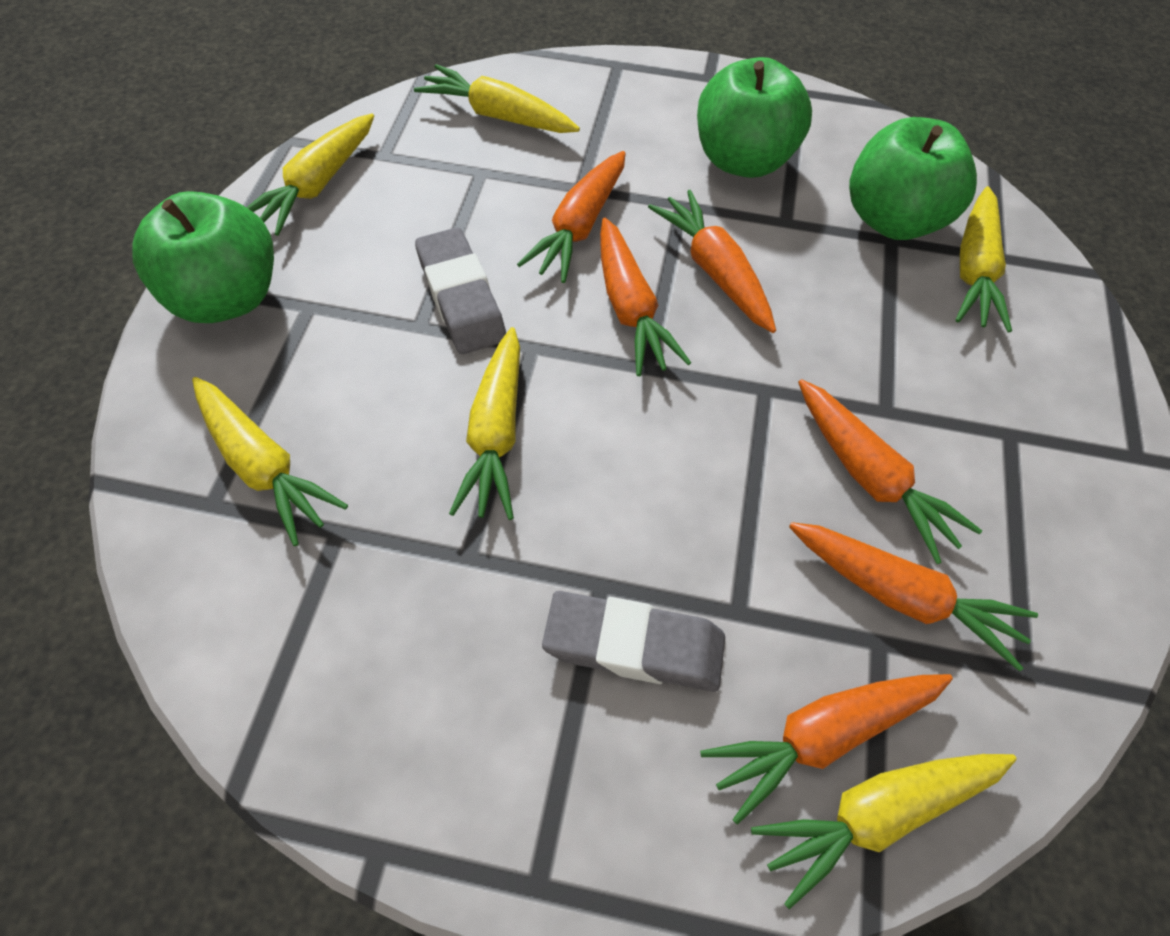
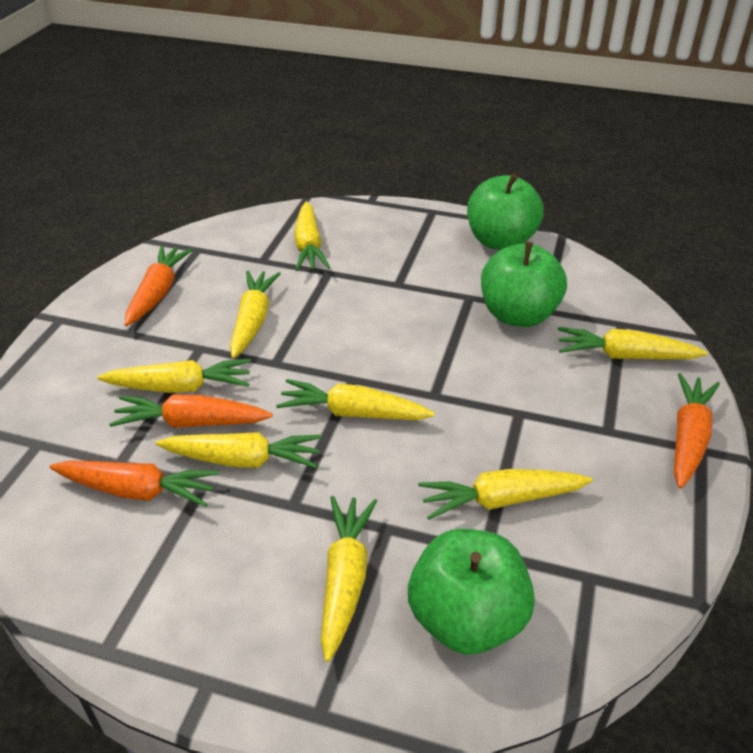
grey eraser: [415,227,506,354] [542,591,725,692] = 2 -> none = 0
orange carrot: [517,151,626,283] [600,218,691,376] [648,190,776,333] [700,674,953,825] [789,522,1038,672] [798,379,982,564] = 6 -> [50,460,219,507] [109,395,273,428] [125,245,193,326] [674,373,720,488] = 4
yellow carrot: [192,377,348,546] [246,114,374,236] [414,64,580,133] [449,327,520,520] [751,754,1017,909] [956,186,1012,332] = 6 -> [97,359,251,393] [155,432,322,469] [230,271,281,359] [276,379,435,420] [294,201,330,271] [321,496,377,662] [418,469,593,520] [558,327,708,359] = 8

